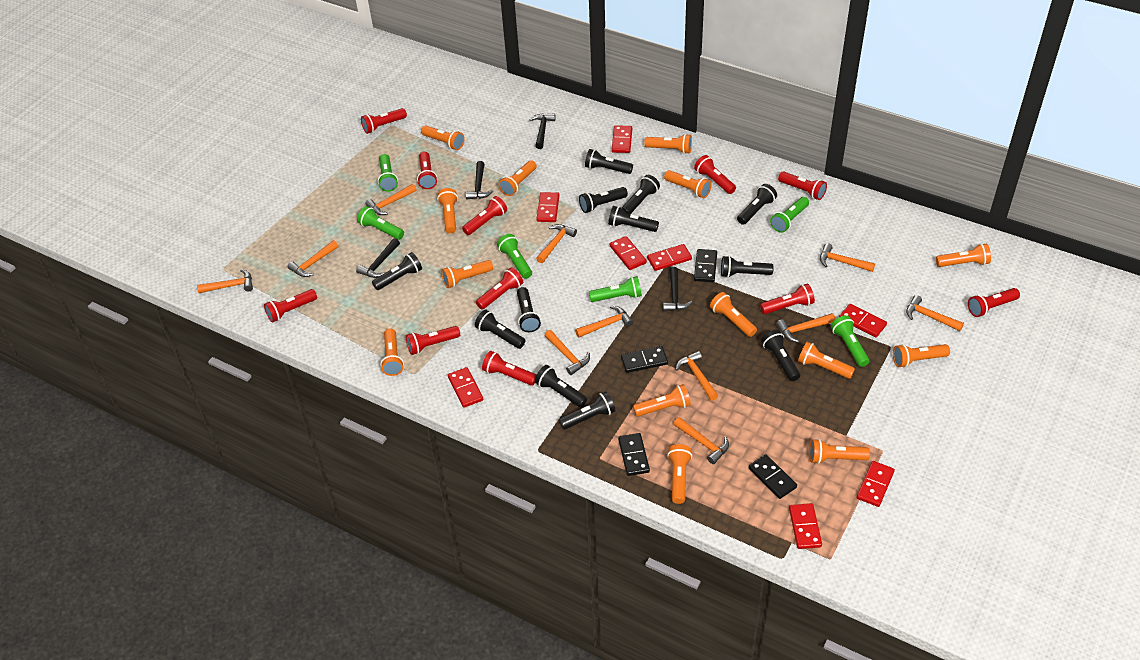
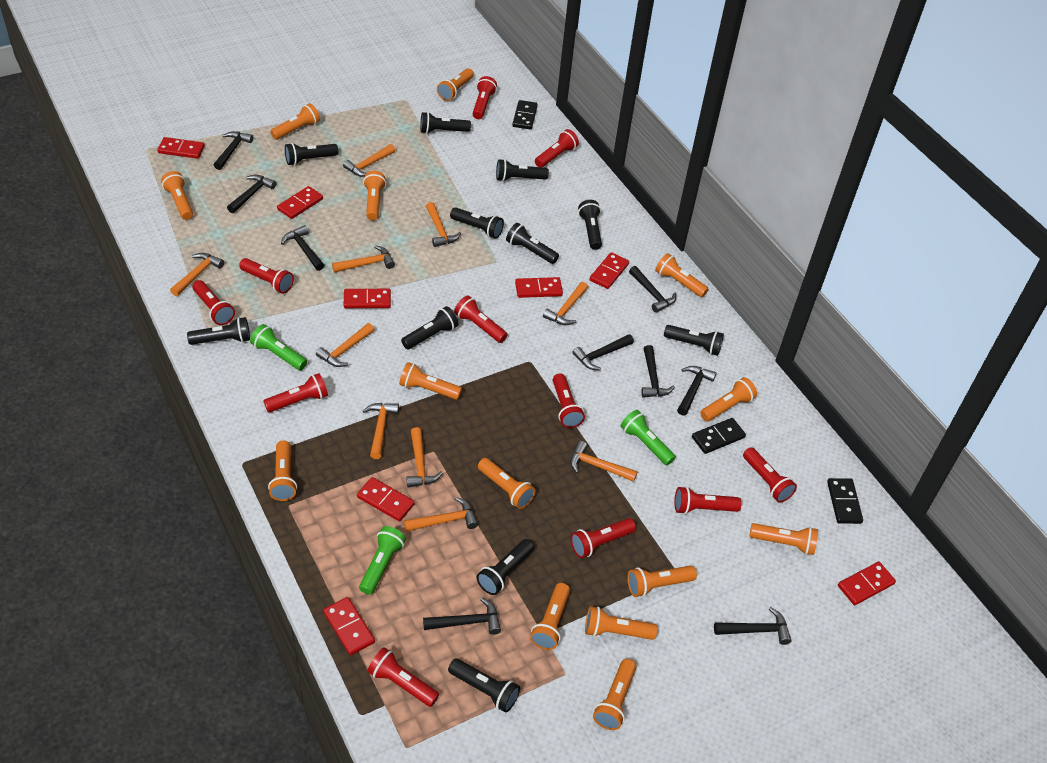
black domino: [618,433,650,476] [621,346,668,373] [694,249,717,282] [749,454,797,499] = 4 -> [512,100,538,130] [692,418,746,454] [827,478,863,524] = 3
black flashlight: [372,252,422,290] [475,310,525,349] [517,287,541,332] [535,365,587,407] [559,392,616,430] [579,187,628,213] [585,149,633,174] [608,206,659,232] [621,175,660,214] [721,256,774,278] [737,184,777,225] [761,330,800,381] = 12 -> [187,317,250,345] [285,143,338,165] [401,306,459,349] [420,112,471,134] [448,658,520,713] [450,207,504,239] [477,539,534,595] [496,159,549,181] [506,223,559,264] [578,200,602,250] [664,325,724,356] = 11
black hammer: [356,238,400,278] [465,161,493,199] [529,113,555,149] [663,267,693,311] = 4 -> [214,131,253,170] [227,175,276,213] [281,225,324,271] [423,598,501,635] [572,334,634,370] [629,266,676,313] [641,345,675,398] [677,366,717,416] [714,607,792,645] = 9
green flashlight: [357,206,404,240] [378,154,398,192] [497,234,532,279] [589,276,642,302] [770,197,809,233] [831,315,869,367] = 6 -> [250,324,307,370] [359,526,406,595] [620,410,676,465] = 3
orange hammer: [197,269,253,293] [287,240,338,277] [365,184,416,215] [536,224,577,263] [544,330,590,375] [575,306,633,338] [674,417,729,464] [675,351,718,401] [776,313,836,343] [820,243,875,272] [906,295,964,331] = 11 -> [170,253,224,296] [316,323,374,367] [332,245,395,273] [343,144,395,177] [363,403,399,459] [404,497,478,532] [406,427,443,488] [426,202,461,247] [543,282,588,325] [570,441,638,482] = 10

